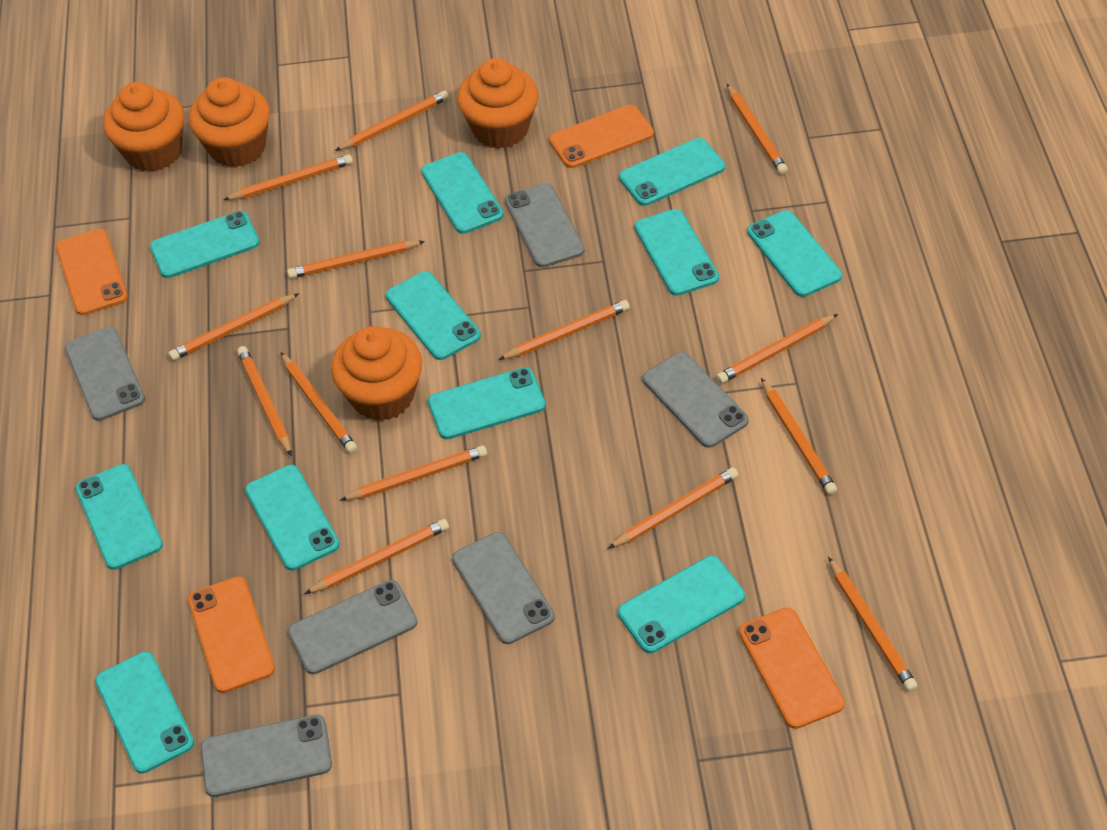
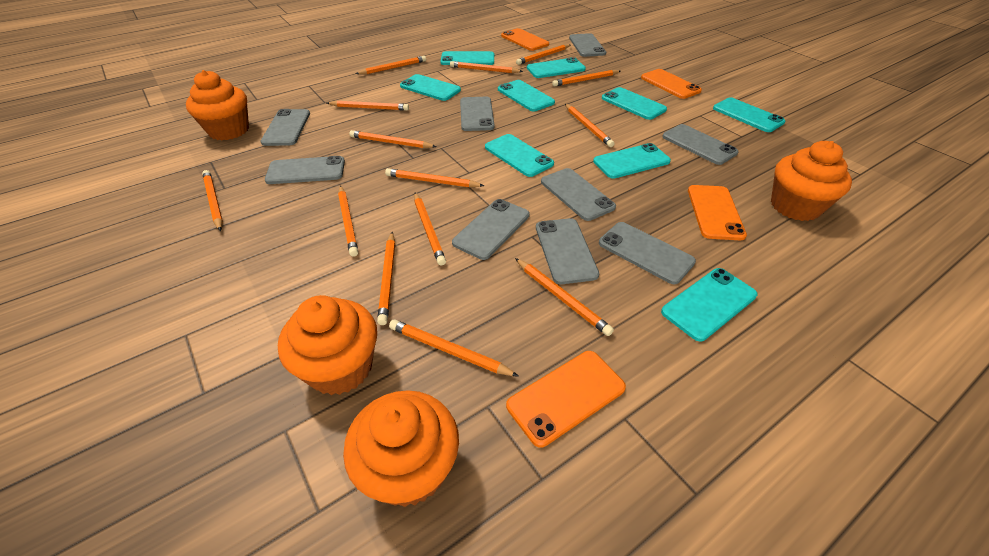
grey phone: [65,327,145,421] [201,715,332,797] [288,580,418,674] [452,532,555,644] [505,183,585,268] [643,352,749,448] = 6 -> [260,109,310,146] [265,156,345,184] [452,199,530,260] [460,97,495,131] [536,218,599,284] [541,168,616,221] [569,33,606,57] [599,222,696,284] [662,124,738,165] = 9
turquoise phone: [75,464,163,570] [95,652,194,773] [150,211,260,278] [245,465,340,571] [386,271,481,360] [421,152,504,234] [428,367,546,439] [618,556,745,653] [619,138,725,206] [635,209,719,296] [747,210,842,297] = 11 -> [400,74,461,101] [440,51,494,65] [485,134,554,177] [498,80,555,111] [527,57,586,78] [593,143,671,179] [602,87,667,120] [661,268,758,342] [713,97,785,132] = 9

